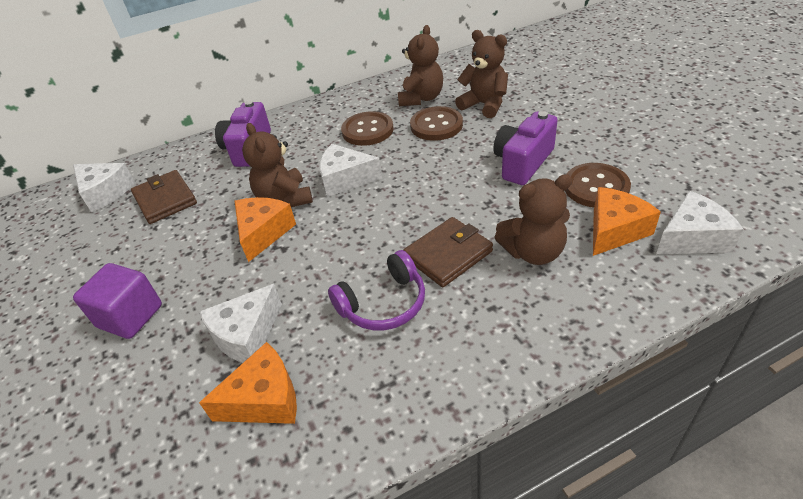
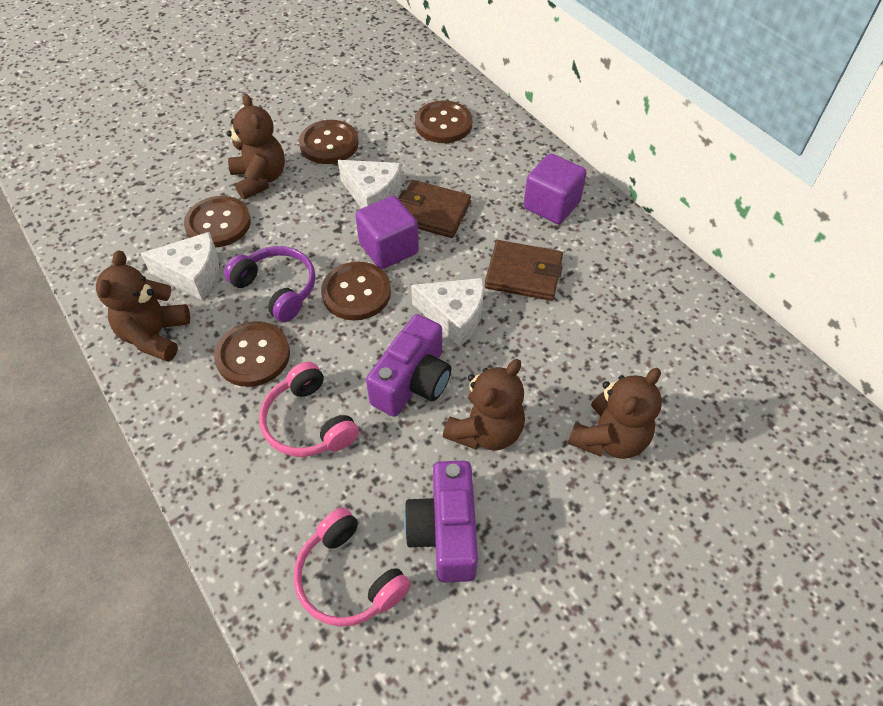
brown button: [341,111,394,146] [410,106,463,141] [565,163,631,208] = 3 -> [184,196,251,248] [214,321,290,387] [299,120,359,164] [321,262,391,320] [415,101,472,143] = 5
orange cheese: [199,342,297,424] [235,197,296,262] [593,187,661,256] = 3 -> none = 0
pink headphones: none = 0 -> [259,362,359,457] [294,507,411,627] = 2
purple cube: [73,263,162,339] = 1 -> [355,196,419,269] [524,153,587,224] = 2
white cheese: [73,163,135,212] [199,284,282,363] [320,144,382,197] [656,191,744,254] = 4 -> [140,232,219,300] [338,160,402,209] [411,278,484,347] = 3

